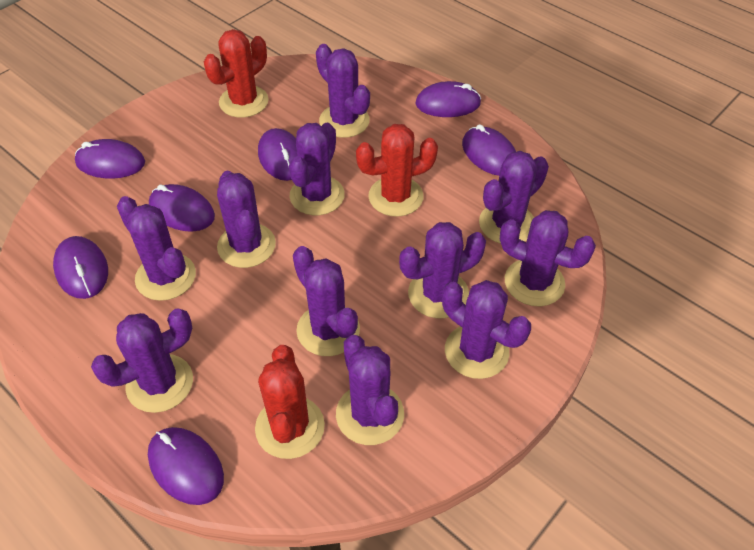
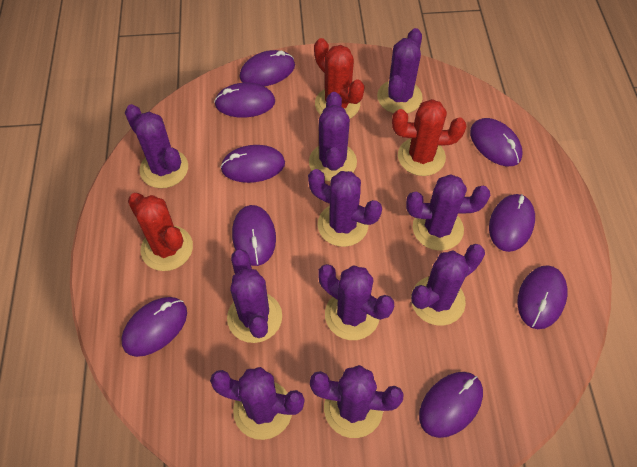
purple cactus: [91,308,193,413] [117,196,196,301] [217,171,276,268] [289,123,345,215] [293,246,360,356] [316,44,370,138] [336,335,404,445] [399,222,486,319] [442,280,531,379] [479,151,549,244] [500,210,596,306] = 11 -> [125,104,188,188] [210,367,305,440] [227,249,282,343] [308,169,382,247] [309,92,357,181] [310,365,404,438] [319,264,394,340] [377,28,423,113] [406,174,490,251] [411,244,485,326] = 10
purple mouse: [53,236,108,299] [75,139,145,179] [148,427,224,505] [149,184,215,232] [258,128,297,181] [415,81,481,117] [462,124,516,176] = 7 -> [121,297,187,357] [214,83,275,118] [220,145,285,183] [232,205,276,266] [240,50,295,86] [419,372,483,438] [470,118,523,166] [489,194,535,252] [517,265,567,329] = 9

